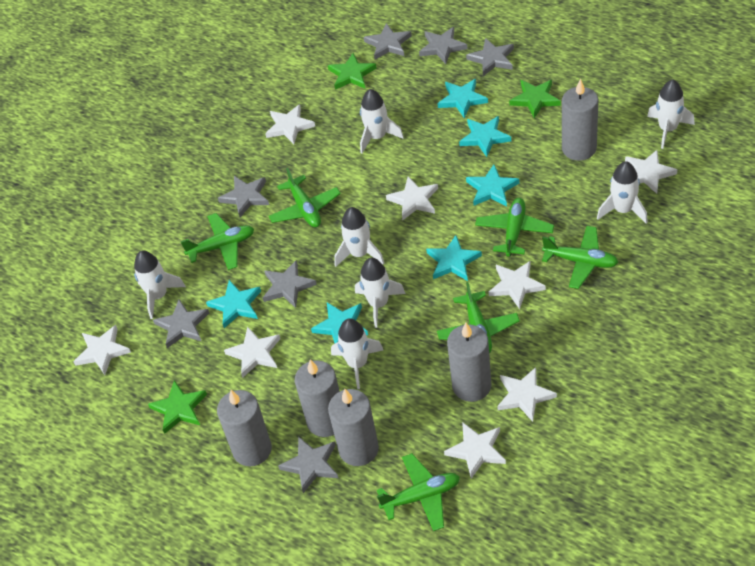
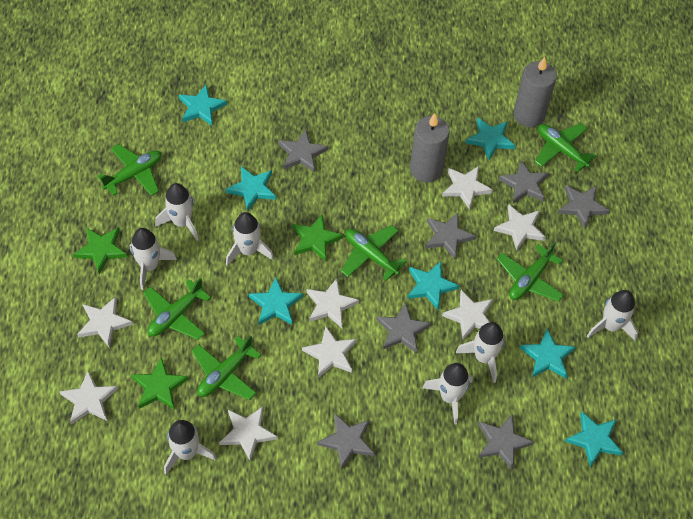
grey candle: [217,390,272,466] [295,359,340,437] [328,389,379,466] [447,323,492,402] [562,79,598,161] = 5 -> [410,113,450,182] [513,57,557,127] = 2
turquoise star: [206,280,261,328] [311,302,368,343] [426,235,482,281] [437,79,488,118] [459,116,511,157] [466,165,519,207] = 6 -> [179,85,227,126] [226,166,276,211] [249,277,303,325] [407,261,460,310] [465,118,516,160] [520,329,576,379] [565,411,623,467] = 7

